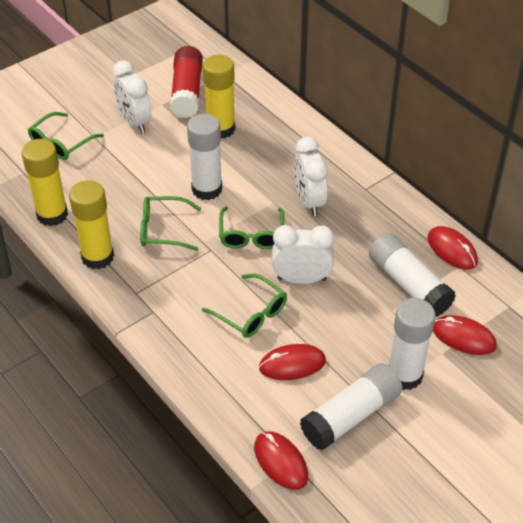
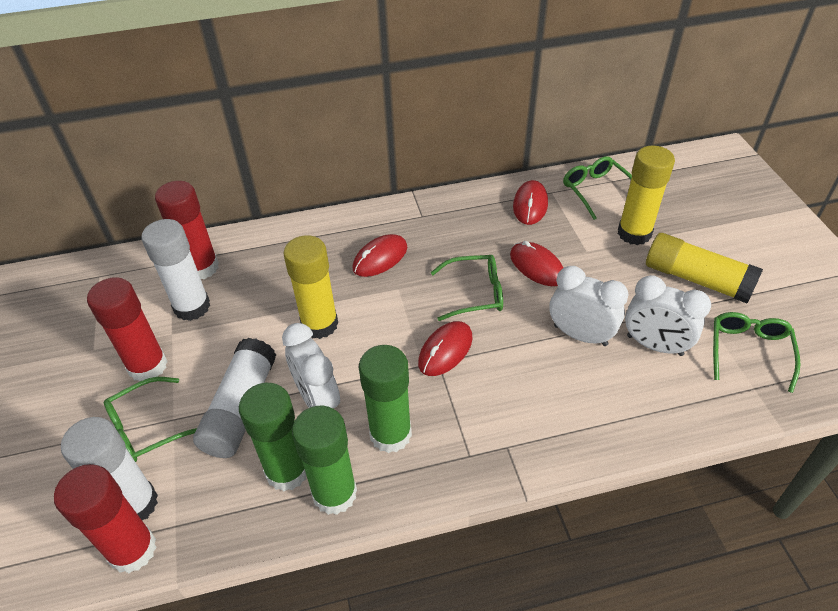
green glue stick: none = 0 -> [239,383,306,491] [292,405,357,515] [359,345,412,453] = 3
red glue stick: [170,46,203,118] = 1 -> [54,464,157,573] [87,277,168,381] [155,181,219,279] = 3
white glue stick: [187,114,222,200] [300,363,403,451] [369,233,456,317] [388,298,436,390] = 4 -> [61,417,158,520] [141,219,210,321] [193,338,276,458] = 3

